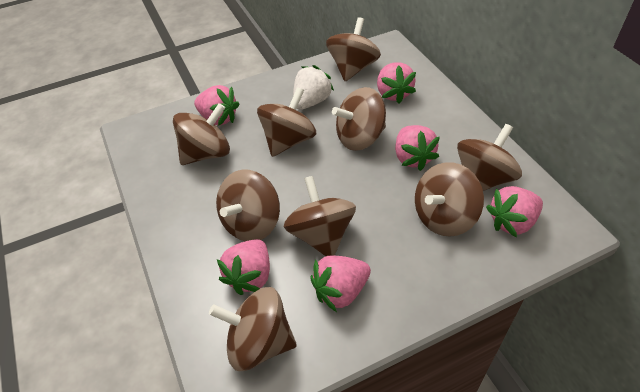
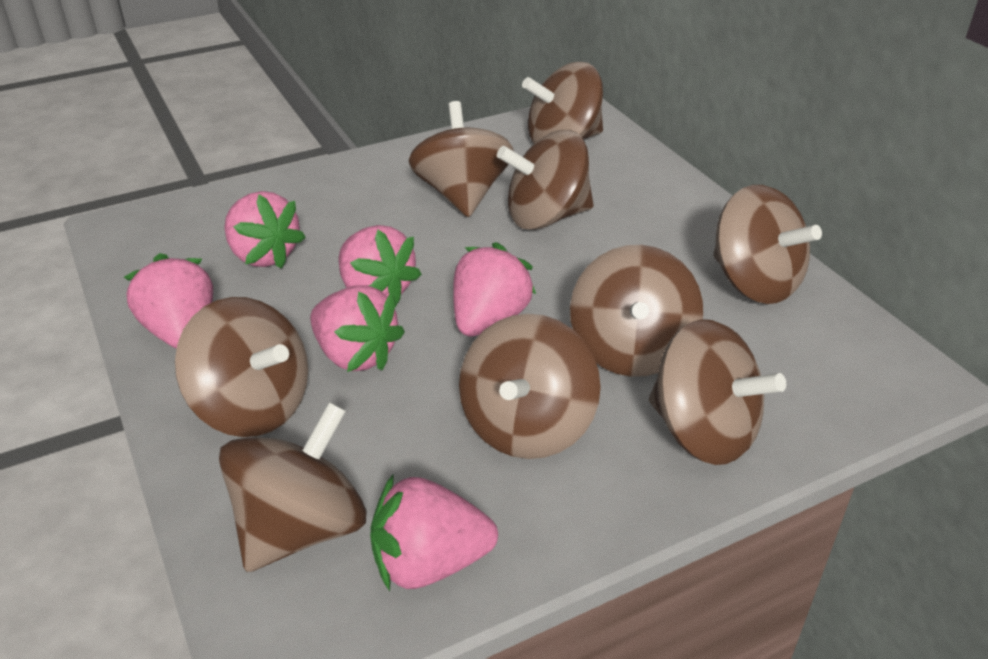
white strawberry: [293,65,334,110] = 1 -> none = 0

